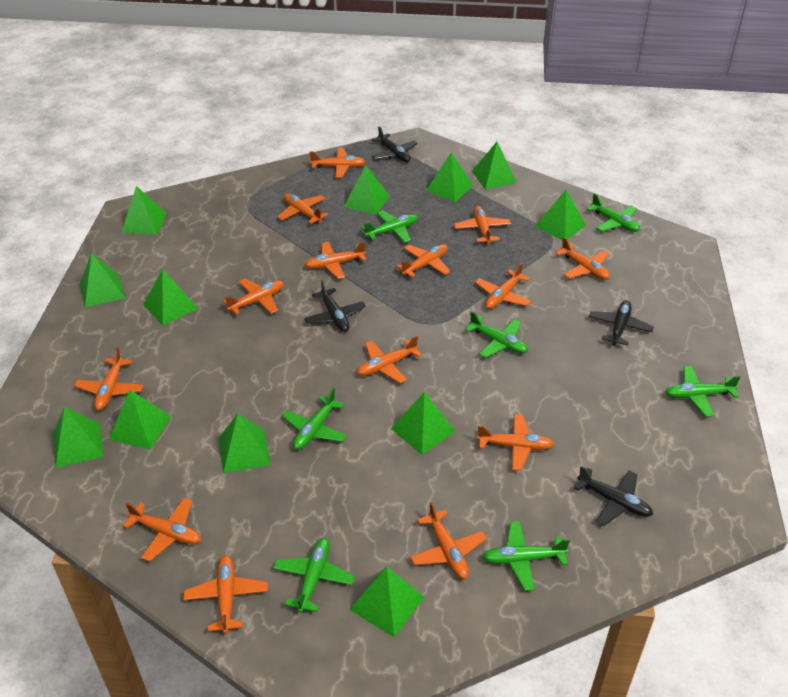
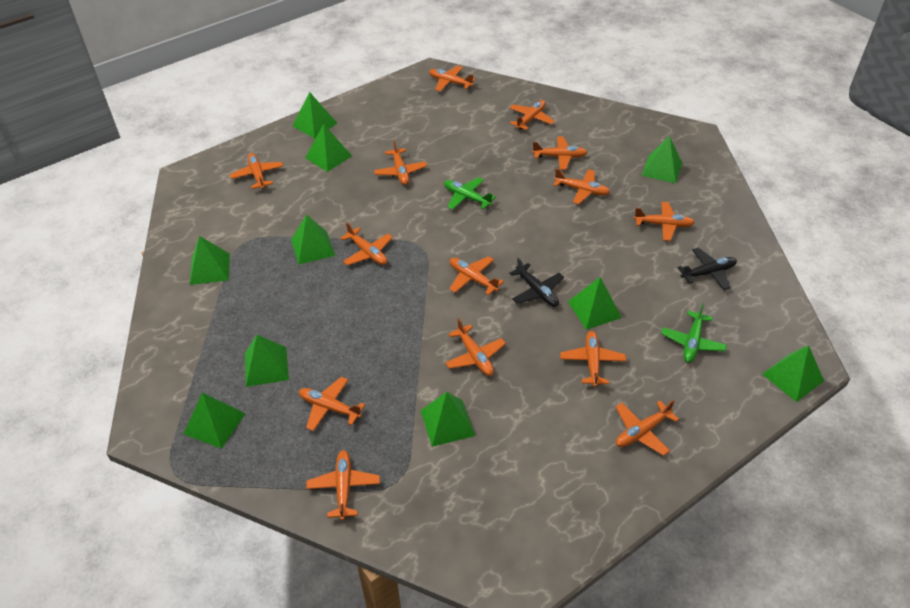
black plane: [304,280,366,332] [371,126,418,162] [574,466,653,526] [589,300,654,346] = 4 -> [509,257,564,307] [677,248,737,290] = 2
green plane: [273,538,355,613] [282,388,347,450] [362,210,418,243] [465,311,528,358] [482,521,570,591] [587,194,640,232] [665,366,741,417] = 7 -> [444,177,496,210] [661,303,727,363] = 2
green pyramid: [53,407,104,468] [79,253,125,307] [109,390,171,450] [121,186,167,235] [143,269,198,325] [219,413,271,473] [344,166,390,215] [350,567,424,638] [391,392,456,455] [426,152,473,202] [472,142,517,189] [535,190,586,240] = 12 -> [184,393,246,449] [190,236,230,285] [245,335,289,387] [291,214,335,265] [293,92,337,139] [305,124,352,172] [421,392,475,447] [568,277,622,330] [642,136,682,184] [762,345,824,402] = 10

